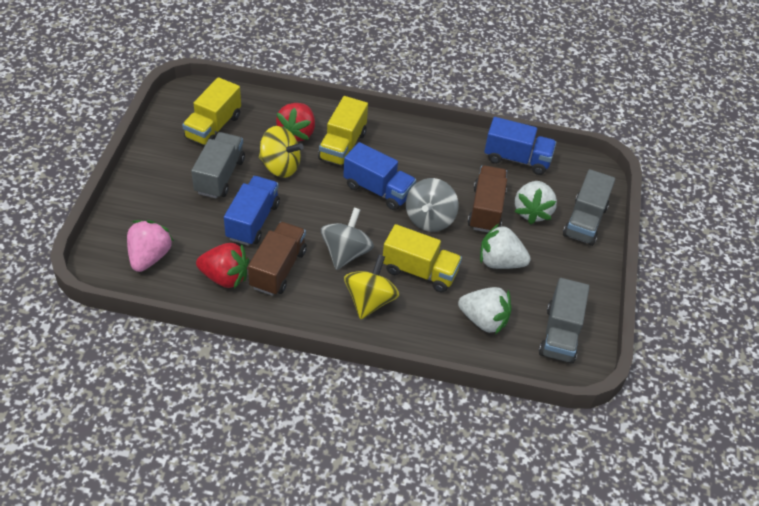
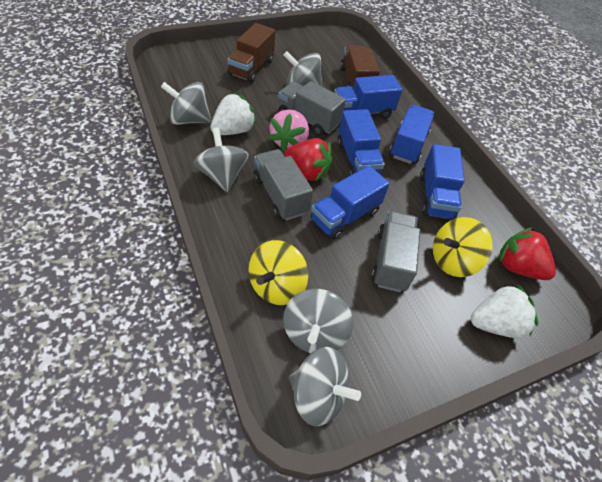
blue truck: [224,176,280,246] [343,142,416,210] [484,117,556,175] = 3 -> [311,166,390,240] [334,75,402,119] [337,109,385,176] [389,105,434,164] [420,144,465,220] = 5
grey spinning top: [321,207,374,270] [406,178,459,232] = 2 -> [161,82,212,125] [193,128,249,193] [283,51,322,86] [283,289,353,353] [289,347,361,426] = 5
white strawberry: [458,287,512,335] [480,224,531,269] [514,181,557,225] = 3 -> [210,93,257,135] [471,283,538,338] = 2
yellow truck: [182,77,241,145] [318,96,368,167] [383,224,462,292] = 3 -> none = 0

